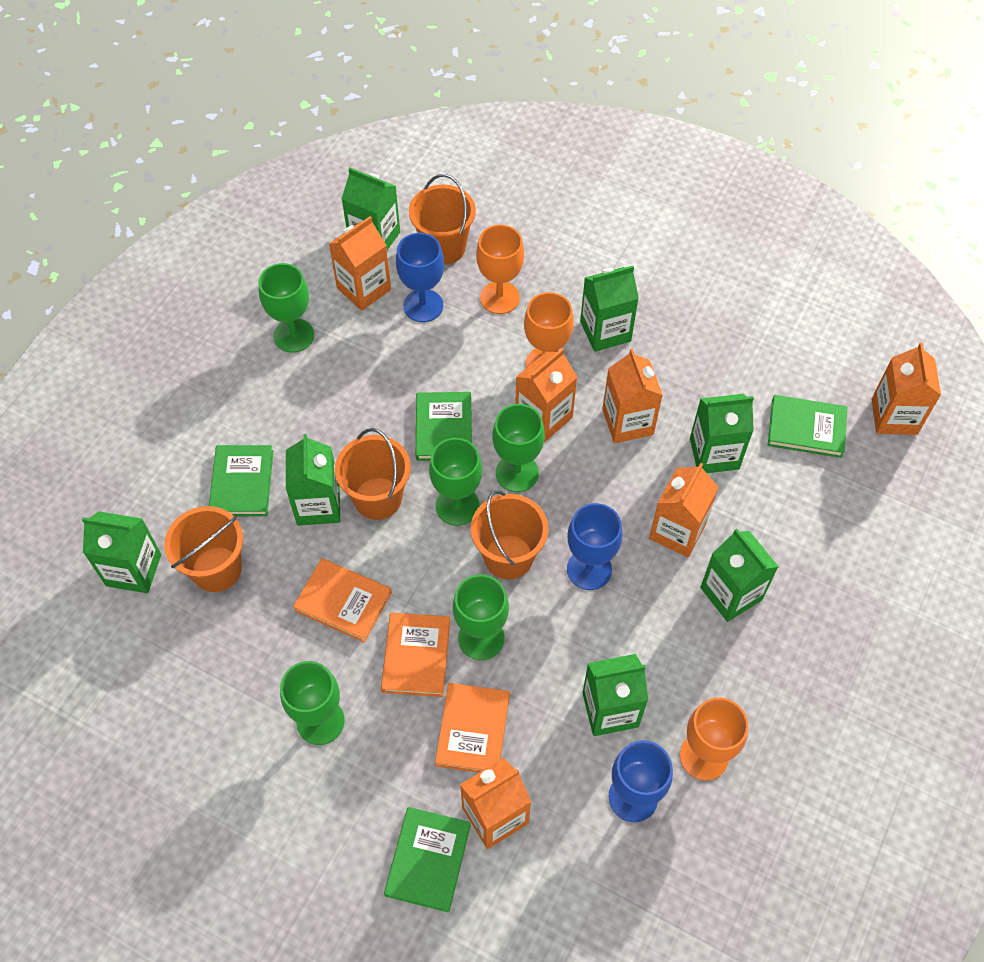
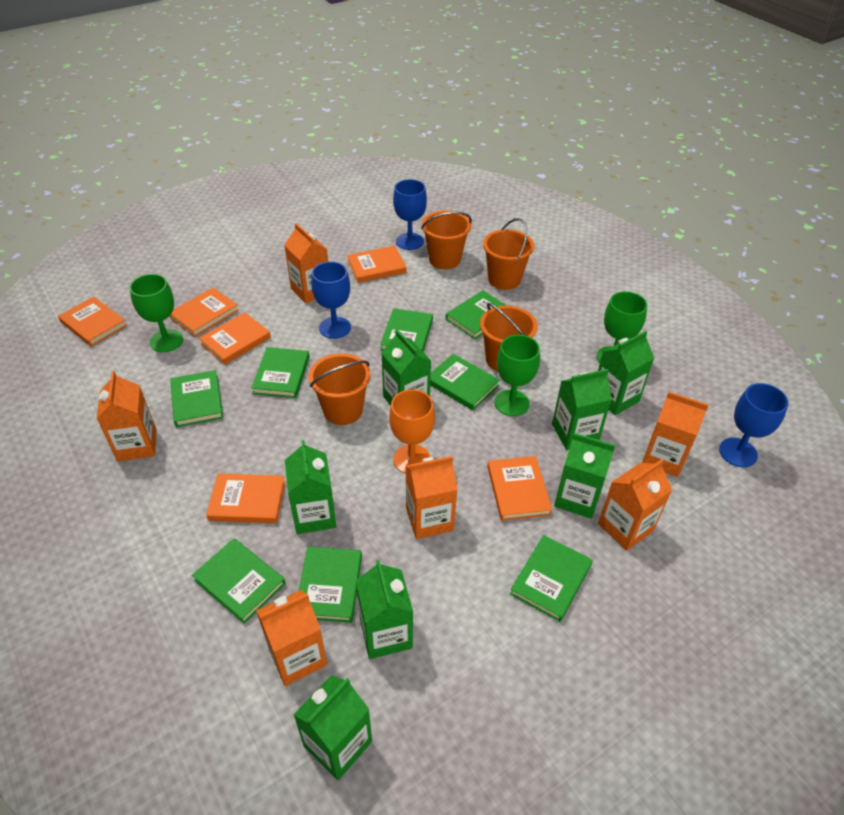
green book: [209,445,273,516] [384,807,471,913] [416,392,472,461] [768,395,847,458] = 4 -> [170,370,223,427] [192,538,286,624] [251,347,309,398] [299,547,362,623] [380,308,433,351] [430,354,500,411] [446,290,506,339] [510,535,593,622] = 8
green goblet: [259,263,314,353] [280,661,345,745] [429,438,482,526] [453,575,509,660] [492,404,545,492] = 5 -> [129,274,183,352] [495,335,540,416] [597,291,647,363] = 3
orange book: [293,558,392,643] [381,613,450,697] [435,683,510,773] = 3 -> [58,297,127,347] [170,288,239,337] [199,312,271,365] [206,473,285,523] [347,246,407,283] [487,456,552,521] = 6
orange goblet: [476,225,524,314] [524,292,574,368] [680,697,748,780] = 3 -> [389,389,435,474] = 1

